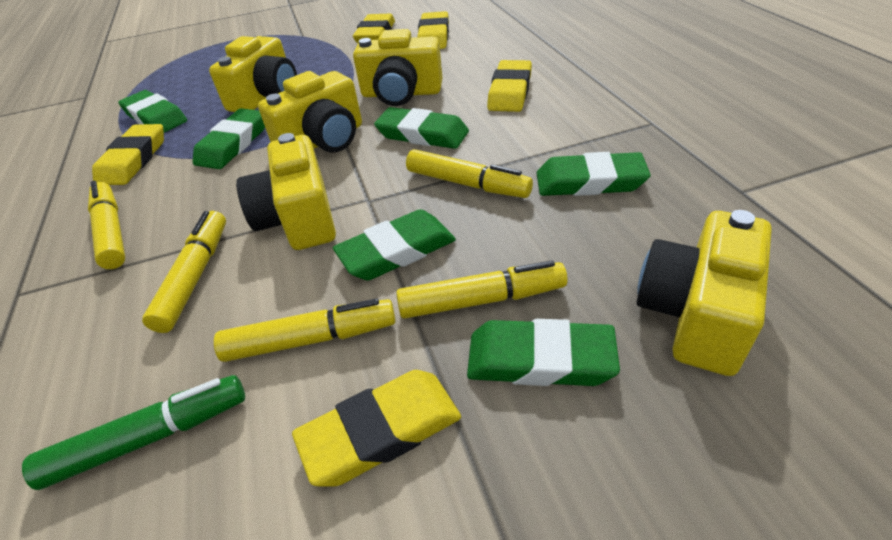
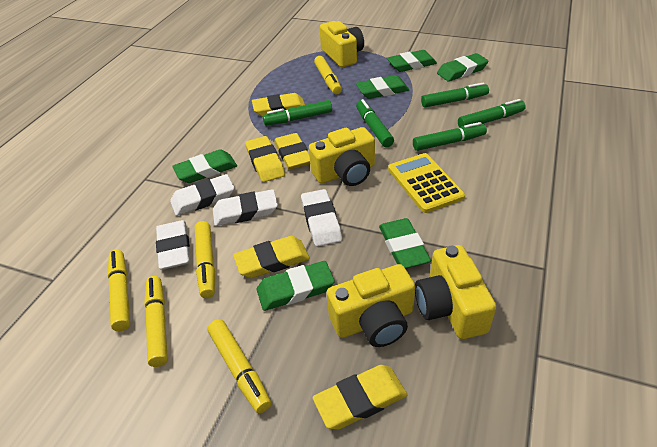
green marker: [22,375,245,490] = 1 -> [263,100,332,126] [356,99,394,147] [413,122,487,151] [421,83,489,107] [458,99,526,128] = 5
white eraser: none = 0 -> [156,220,190,270] [170,174,234,216] [213,189,278,226] [301,189,342,247] = 4
yellow calculator: none = 0 -> [388,153,465,213] = 1
yellow camera: [209,36,297,112] [236,133,336,250] [258,71,362,153] [353,29,443,106] [636,210,772,376] = 5 -> [309,127,375,186] [320,21,364,67] [327,264,416,347] [415,245,496,339] = 4

